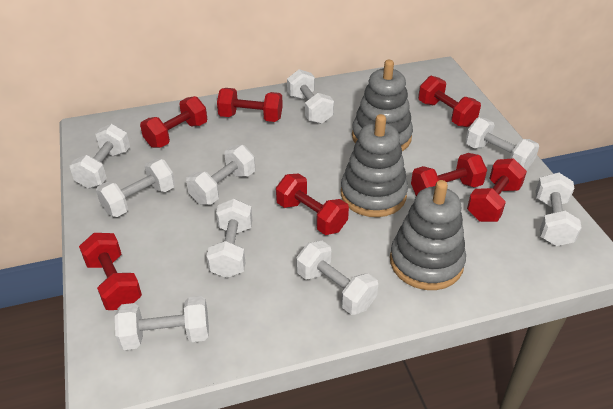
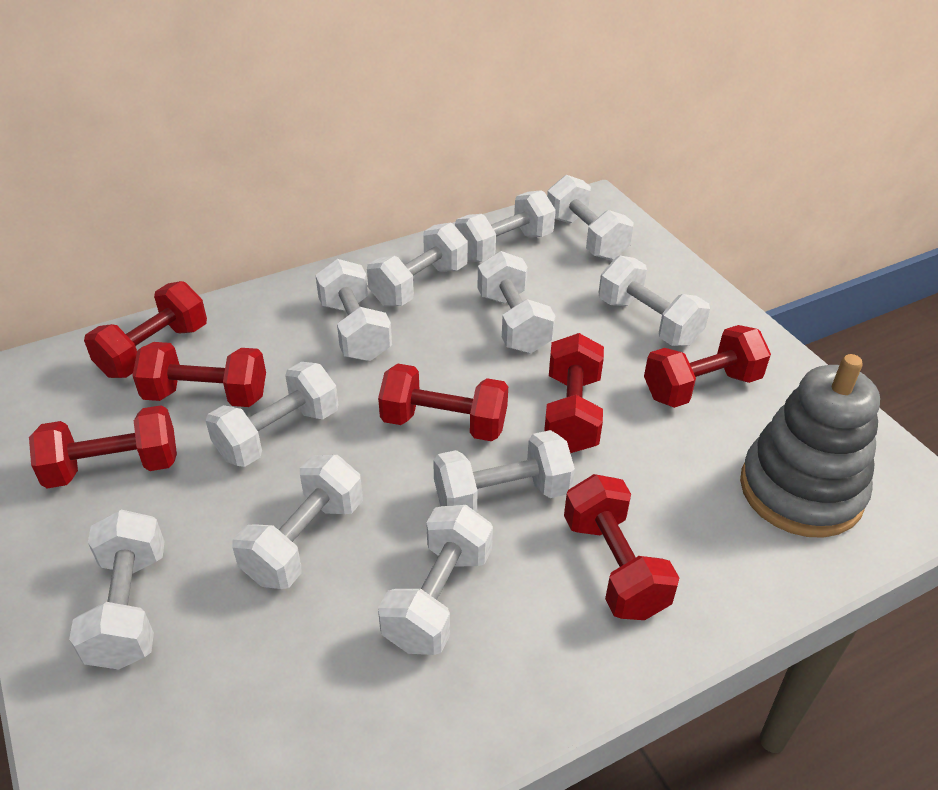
grey stacking toy: [341,114,408,217] [352,60,413,151] [390,180,466,290] = 3 -> [740,354,880,538] = 1
white dumbbell: [69,124,130,188] [96,159,175,217] [115,296,209,350] [186,145,255,205] [206,199,252,278] [287,69,334,124] [296,241,378,315] [466,118,539,170] [535,173,582,246] = 9 -> [69,510,165,670] [206,362,339,467] [232,455,363,589] [315,259,392,361] [367,223,468,307] [378,505,493,655] [433,430,575,512] [455,190,556,262] [477,251,556,354] [547,175,634,260] [599,256,710,346] = 11

